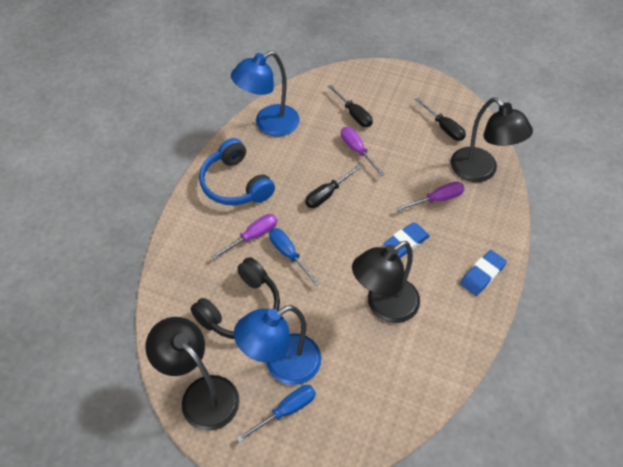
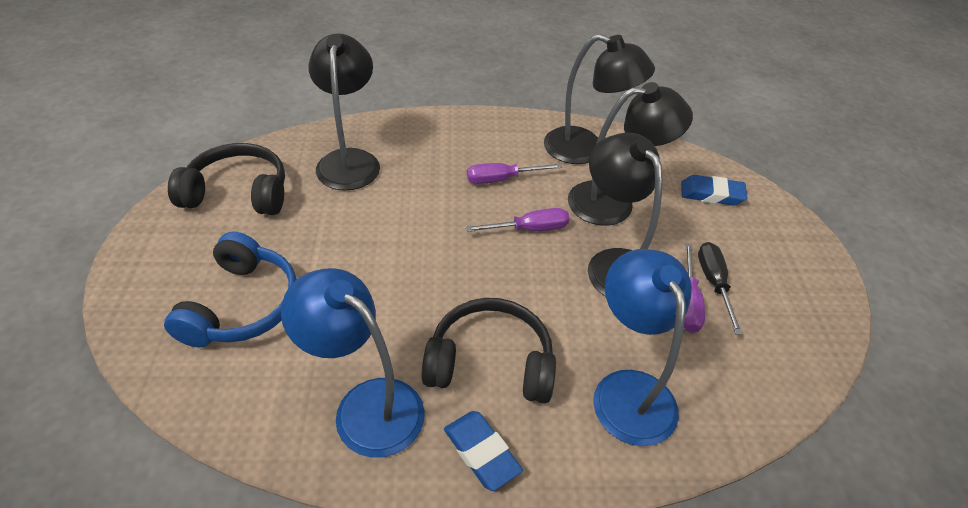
black headphones: [191,257,280,339] = 1 -> [168,143,285,215] [421,298,556,403] = 2
black lamp: [145,317,240,431] [352,241,420,323] [451,97,533,182] = 3 -> [308,34,380,190] [544,34,655,164] [568,82,693,226] [588,133,663,296] = 4
black screwdriver: [305,165,362,208] [328,85,373,127] [415,98,466,141] = 3 -> [698,242,743,334] = 1
blue screwdriver: [237,385,316,443] [269,228,320,286] = 2 -> none = 0

